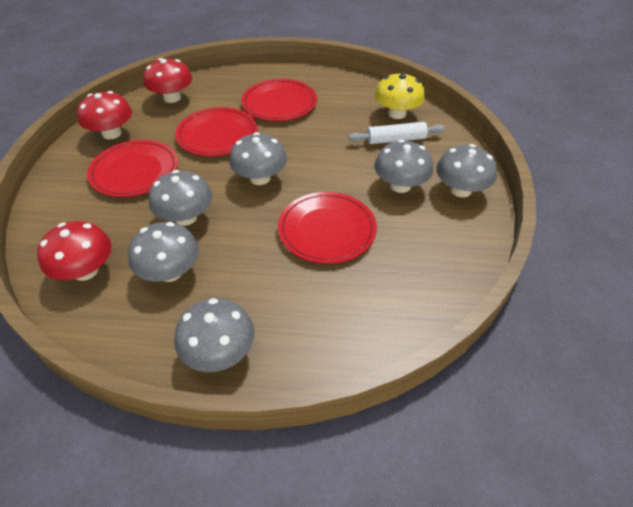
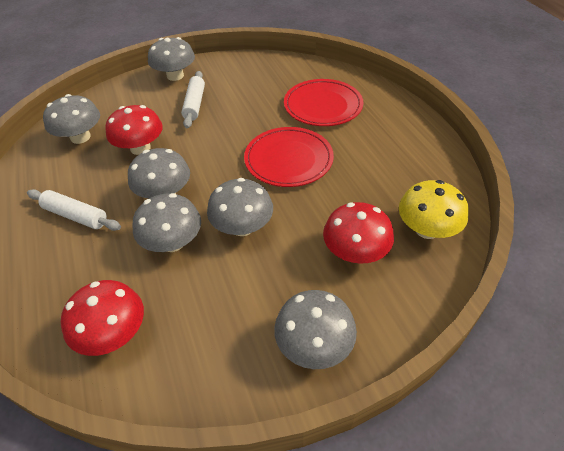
red plate: [87,140,178,197] [175,107,258,156] [241,79,317,121] [278,192,377,264] = 4 -> [244,127,334,187] [284,79,363,126] = 2
white rolling pin: [348,122,445,144] = 1 -> [27,189,121,231] [181,71,205,128] = 2

